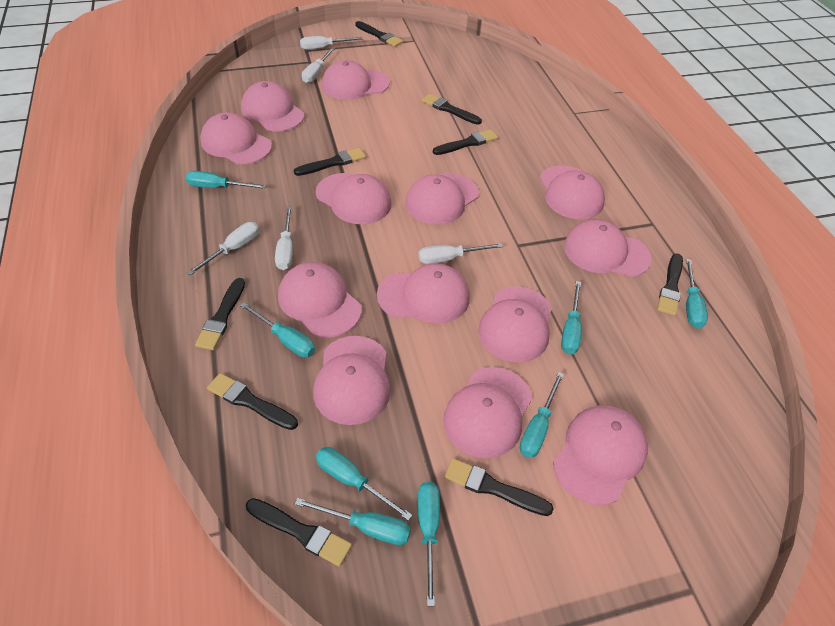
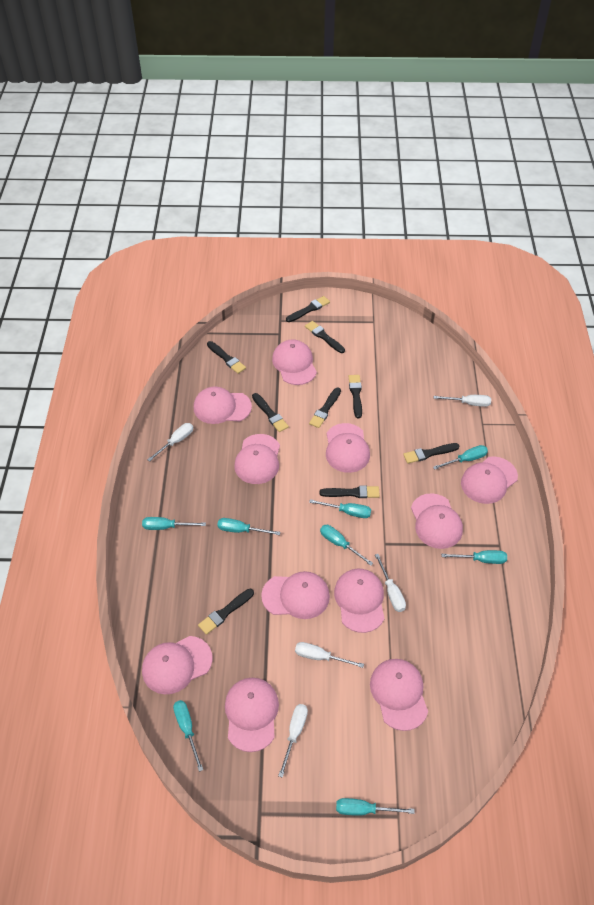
pink cap: [200,112,272,164] [241,81,305,132] [278,262,362,337] [313,336,391,425] [315,173,392,224] [322,60,389,100] [377,263,470,323] [405,173,479,225] [443,367,532,458] [478,287,552,362] [539,165,605,219] [553,405,648,505] [564,219,652,277] = 13 -> [142,636,212,694] [194,387,252,424] [225,678,279,752] [234,434,280,484] [261,571,330,619] [272,339,317,385] [326,423,370,473] [334,569,385,633] [370,659,428,731] [411,493,463,549] [461,456,518,504] = 11

